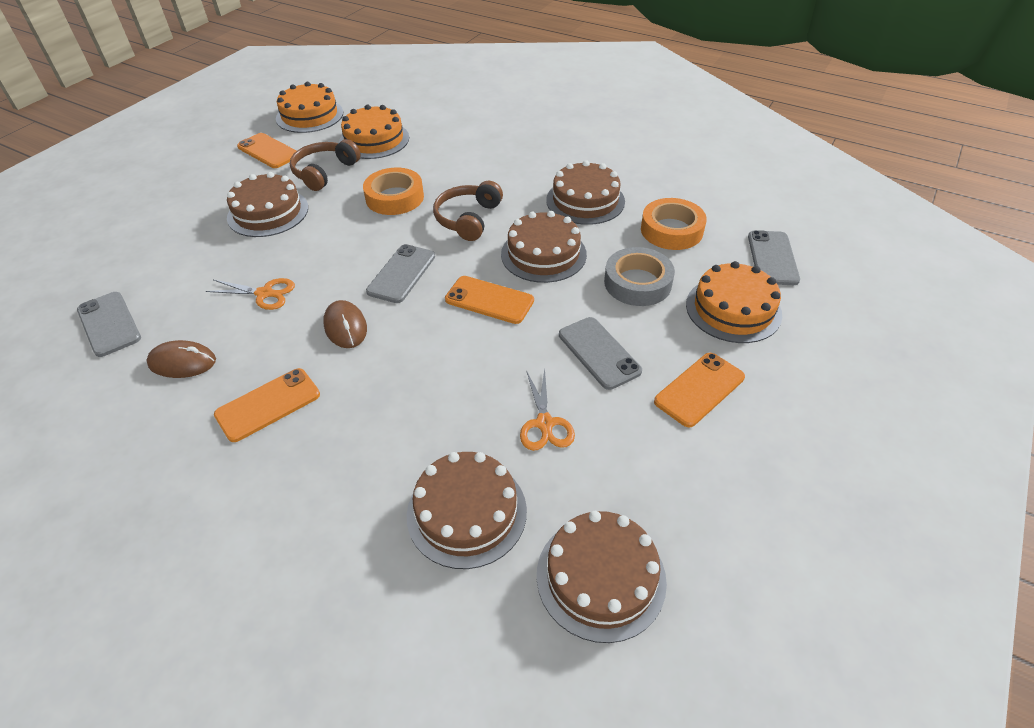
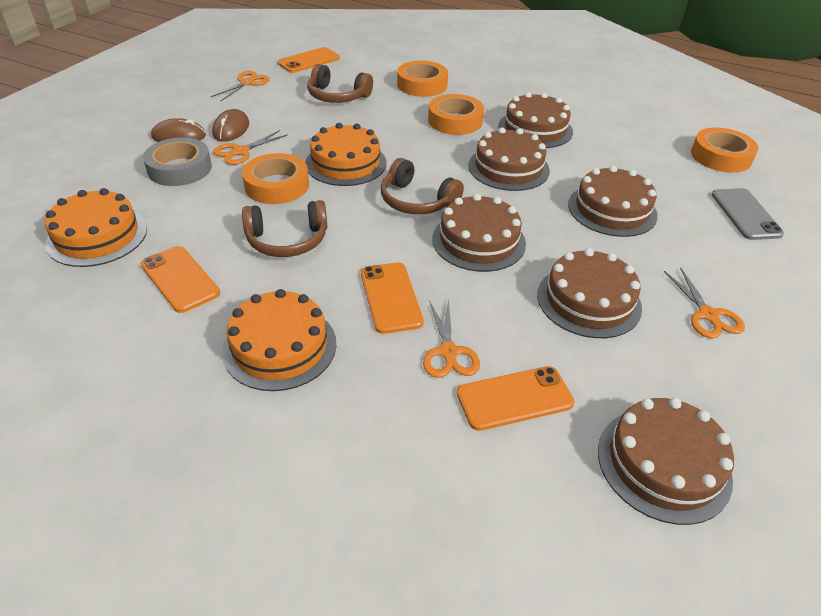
brown cake: [227,172,308,237] [406,452,527,569] [501,211,587,283] [537,511,667,643] [546,160,625,225] = 5 -> [432,194,526,272] [468,127,550,191] [498,92,573,148] [537,248,642,338] [568,166,658,237] [598,398,734,525] = 6
brown headphones: [290,139,361,191] [433,181,503,241] = 2 -> [242,200,327,257] [307,64,373,103] [381,158,464,214] = 3
grey phone: [77,292,141,357] [366,244,435,303] [559,317,642,390] [748,230,800,285] = 4 -> [712,188,784,240] = 1
orange scissors: [206,278,295,310] [520,369,575,451] = 2 -> [211,71,270,101] [213,130,288,165] [423,299,480,378] [664,268,745,339] = 4
orange tape: [363,168,424,215] [641,198,707,250] = 2 -> [242,153,309,204] [397,61,448,97] [428,94,484,135] [691,127,758,173] = 4

